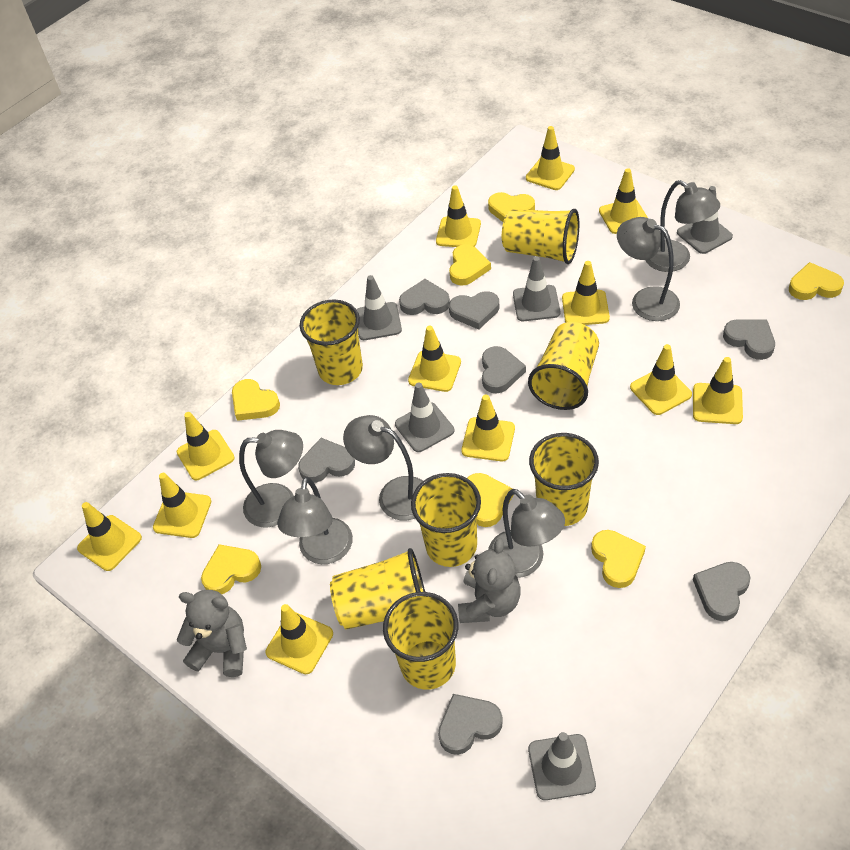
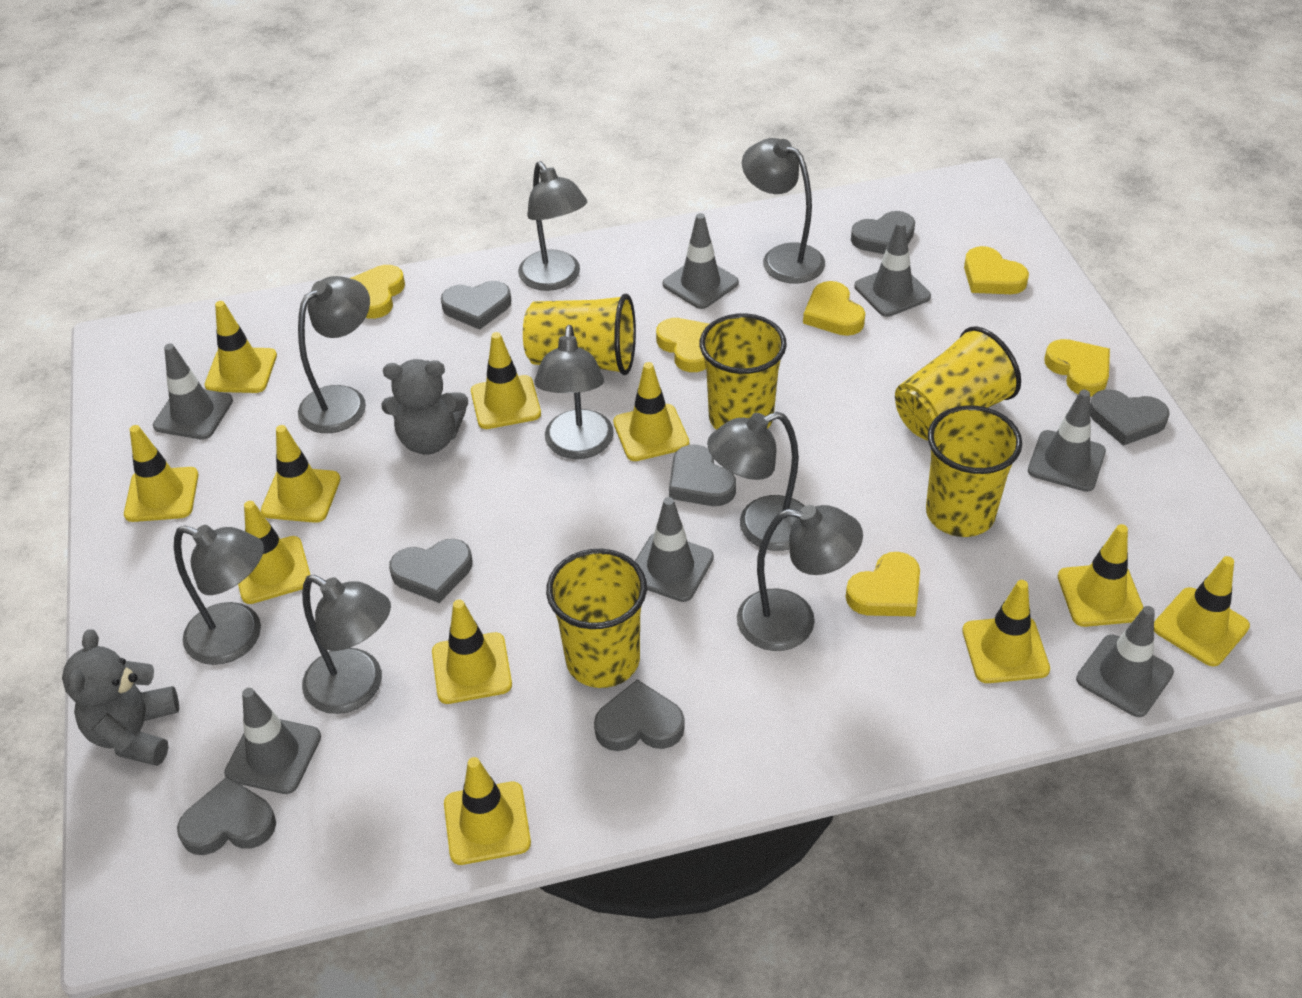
grey lamp: [239,430,303,528] [277,477,353,564] [343,415,423,520] [488,489,565,578] [617,217,680,321] [645,180,720,272] = 6 -> [174,525,264,665] [298,276,370,433] [302,575,391,714] [518,161,587,291] [534,325,614,459] [707,412,805,551] [737,505,863,651] [742,138,825,284] = 8
grey traffic cone: [356,275,402,340] [395,383,454,452] [513,256,560,321] [528,732,596,800] [677,186,733,254] = 5 -> [153,344,233,440] [224,688,321,794] [635,497,714,602] [663,213,739,309] [854,221,931,317] [1028,390,1106,492] [1076,606,1174,717] = 7
yellow cup: [300,299,363,385] [330,548,425,629] [383,592,458,690] [411,473,481,567] [502,209,579,264] [528,322,599,410] [529,433,599,526] = 7 -> [523,294,636,375] [546,549,647,688] [700,313,787,430] [895,326,1021,441] [926,405,1022,537] = 5
yellow heart: [201,544,261,594] [232,379,280,421] [449,244,491,286] [467,473,513,527] [488,192,535,222] [591,530,646,588] [789,262,844,300] = 7 -> [350,265,405,319] [656,318,709,372] [803,281,865,336] [846,552,920,616] [964,246,1029,294] [1044,339,1110,397] = 6
yellow traffic cone: [77,502,142,571] [153,473,211,538] [177,412,235,480] [266,604,333,674] [408,326,461,392] [436,185,481,247] [461,394,515,461] [526,126,575,190] [562,261,610,325] [599,168,648,234] [630,344,692,415] [693,357,743,424] = 12 -> [124,425,199,522] [205,301,277,393] [238,501,310,604] [261,425,341,523] [432,599,512,704] [444,757,531,865] [471,332,541,429] [613,362,689,461] [962,580,1050,683] [1058,524,1144,627] [1154,556,1250,666] = 11

